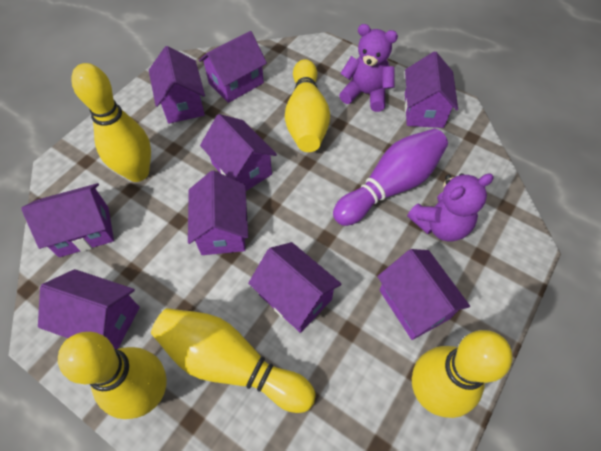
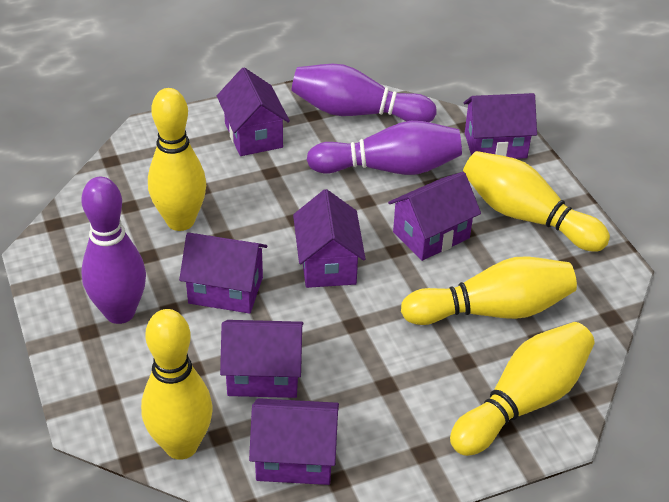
purple bowling pin: [333,129,448,226] = 1 -> [81,177,146,324] [292,64,437,122] [307,121,462,175] = 3
purple house: [21,183,114,257] [38,269,140,349] [149,46,205,123] [188,170,248,255] [199,31,267,103] [200,114,277,191] [248,242,341,333] [377,249,470,340] [405,51,458,128] = 9 -> [179,232,268,314] [217,68,290,156] [220,320,303,398] [249,398,339,485] [293,189,366,288] [388,172,481,261] [464,93,537,159] = 7
purple teddy bear: [339,24,398,112] [407,173,494,242] = 2 -> none = 0

